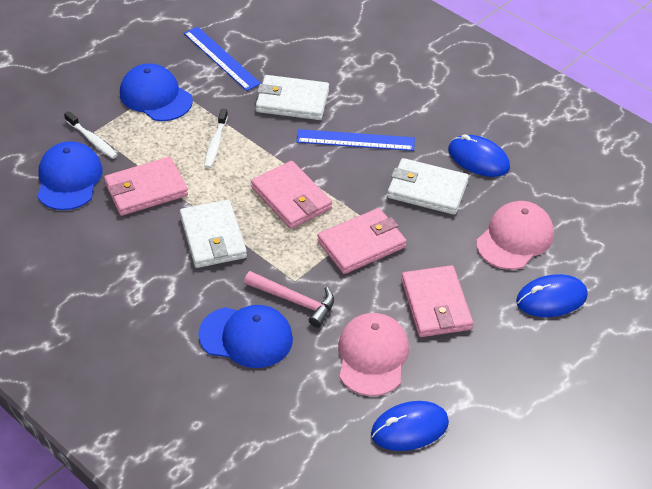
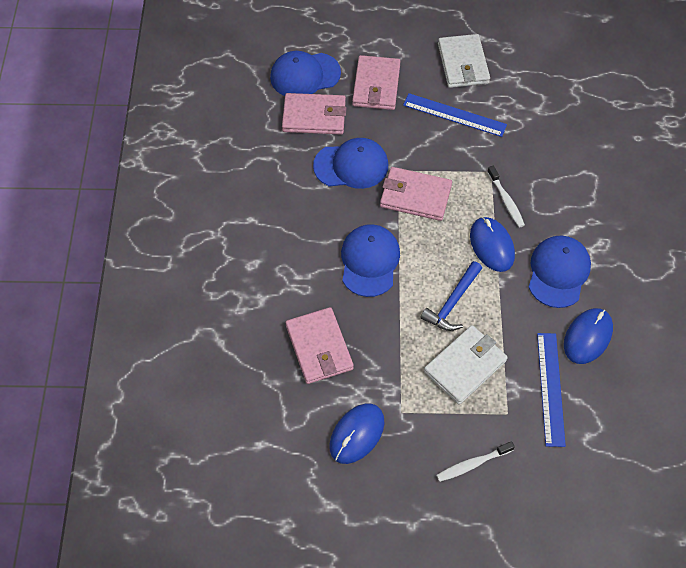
blue cap: [37,141,102,210] [120,63,193,121] [198,305,293,368] = 3 -> [270,51,341,96] [313,138,388,189] [341,224,400,297] [529,235,591,308] = 4
blue hammer: none = 0 -> [420,261,482,331] = 1
pink cap: [338,313,409,396] [476,201,554,270] = 2 -> none = 0
pink hammer: [244,271,334,328] = 1 -> none = 0
white wallet: [180,200,247,268] [256,75,329,120] [387,158,469,215] = 3 -> [424,325,508,405] [438,34,490,88] = 2

